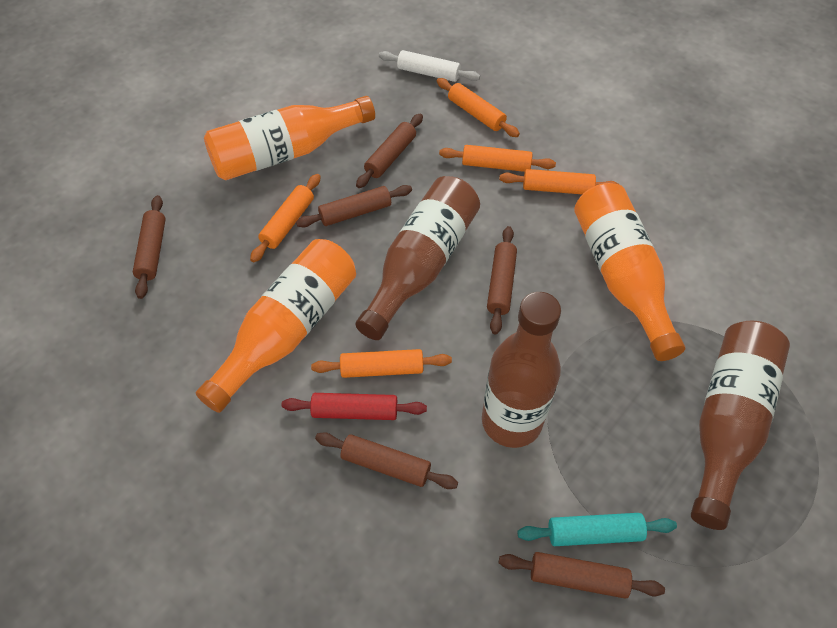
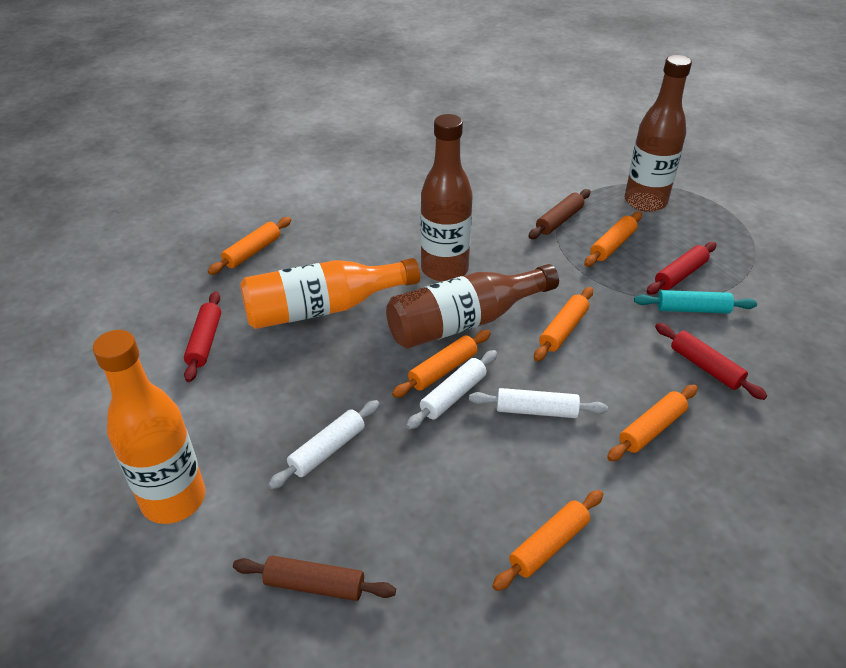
brown rolling pin: [133,195,166,299] [296,185,412,228] [315,432,458,489] [356,113,423,188] [487,226,517,335] [499,552,665,599] = 6 -> [233,555,396,601] [528,189,591,239] = 2
orange bottle: [196,239,356,413] [204,96,375,180] [574,183,685,361] = 3 -> [93,330,205,524] [240,258,420,329] = 2
orange rolling pin: [250,174,321,262] [311,349,452,378] [437,78,520,137] [439,145,556,172] [499,169,620,194] = 5 -> [208,217,291,275] [392,330,491,398] [492,490,603,591] [534,287,593,361] [584,211,642,267] [607,385,698,461] = 6
red rolling pin: [282,393,427,420] = 1 -> [184,291,221,382] [646,242,717,295] [655,323,767,400] = 3
white rolling pin: [379,50,480,82] = 1 -> [268,400,380,489] [406,350,497,429] [469,388,608,418] = 3

